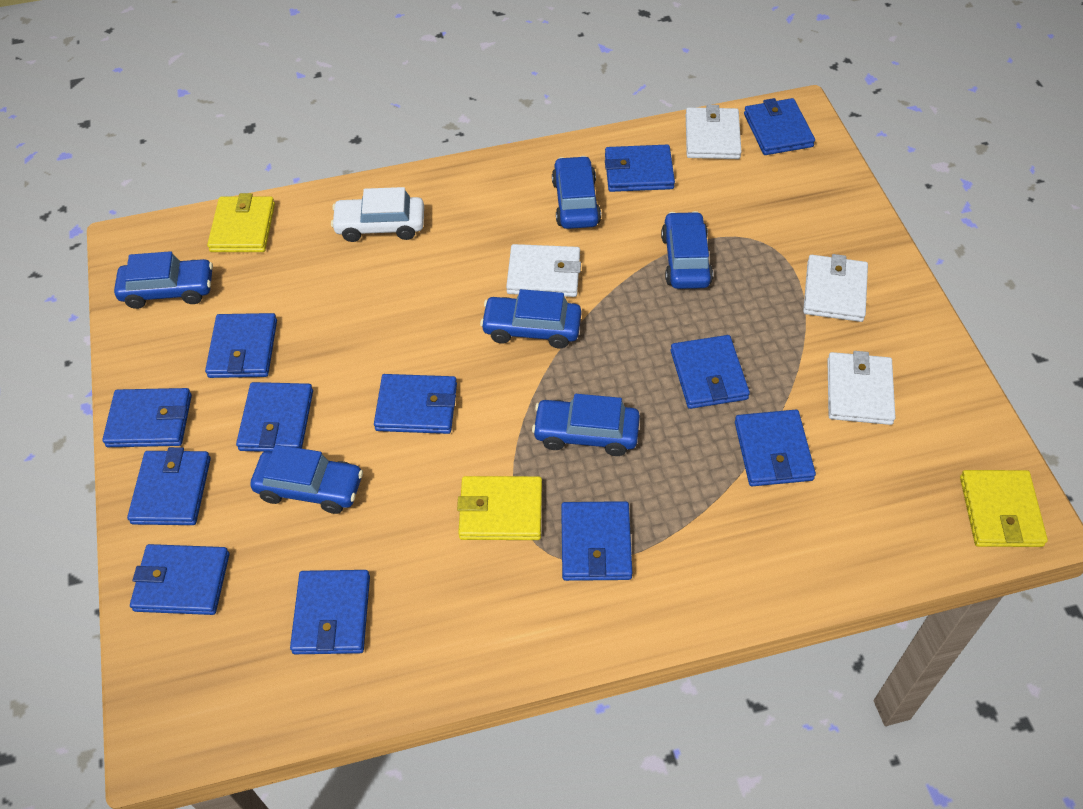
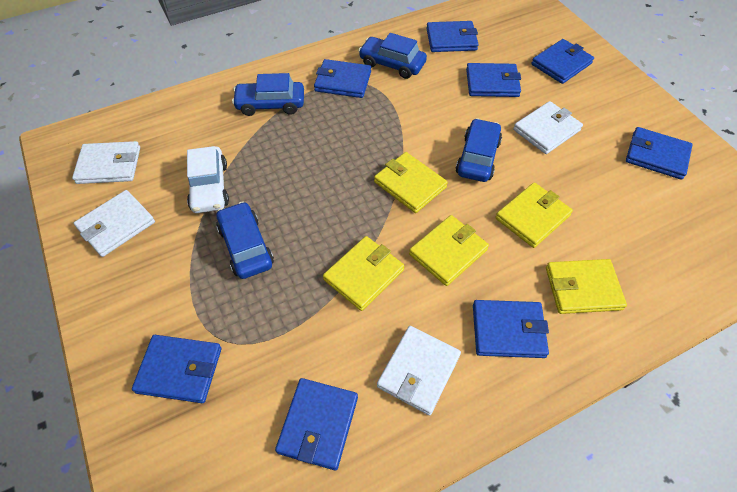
blue car: [114,251,213,309] [250,445,363,514] [480,289,581,349] [532,394,640,456] [552,156,601,229] [661,211,713,289] = 6 -> [216,201,274,279] [232,73,304,116] [358,33,427,79] [455,118,502,182] = 4
blue wallet: [102,388,192,447] [127,447,211,525] [130,544,229,615] [205,313,277,378] [236,382,313,452] [290,570,370,654] [374,374,457,434] [561,501,632,581] [605,145,675,192] [671,335,750,409] [735,410,816,486] [744,98,815,155] = 12 -> [132,335,222,403] [275,378,358,470] [314,59,371,98] [426,21,479,52] [466,63,521,97] [473,300,549,358] [531,39,594,84] [626,127,693,180] = 8
yellow wallet: [207,193,275,252] [457,476,542,540] [960,470,1048,547] = 3 -> [323,236,404,311] [374,152,448,213] [409,215,489,286] [495,182,573,248] [546,259,627,314] = 5

